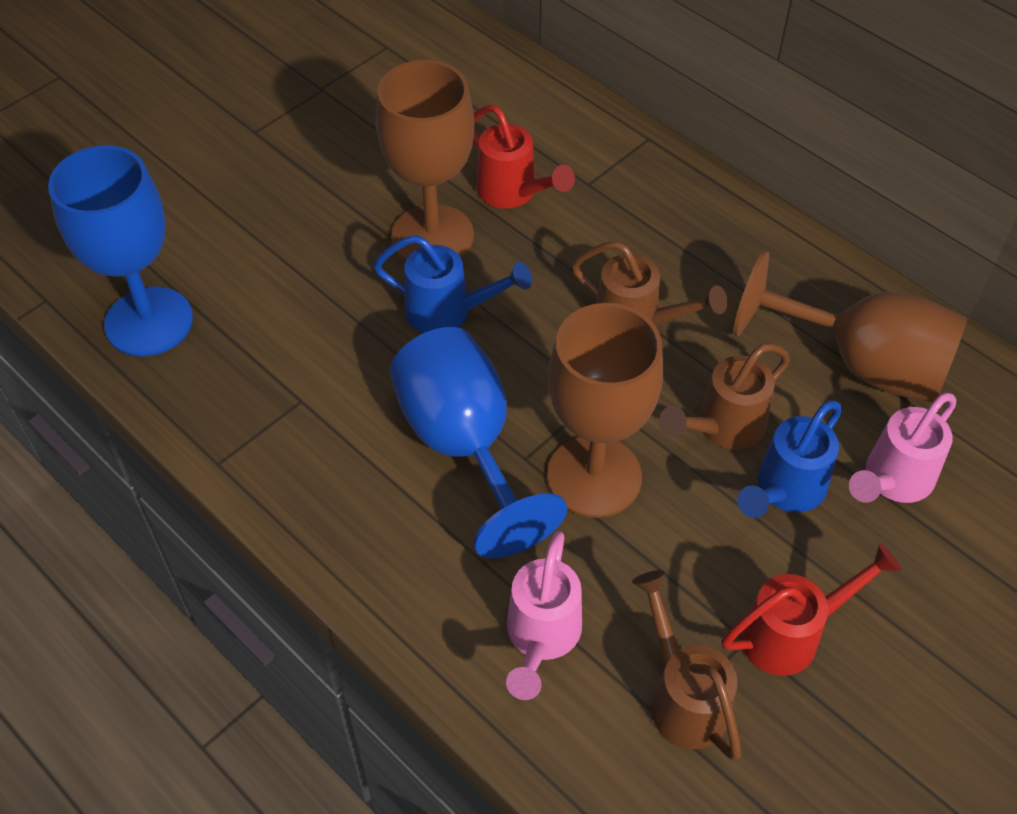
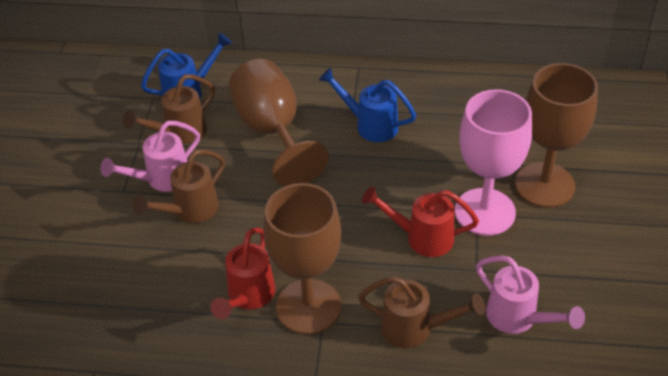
blue goblet: [48,145,193,357] [390,327,567,558] = 2 -> none = 0
pink goblet: none = 0 -> [455,89,532,236] = 1

